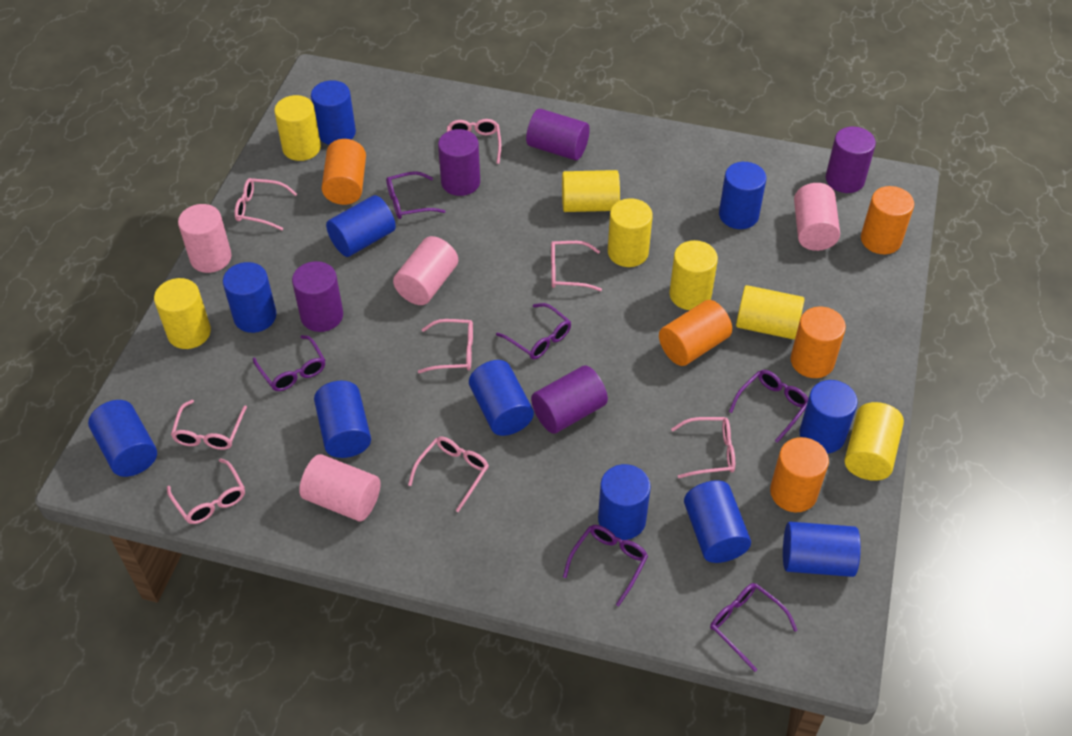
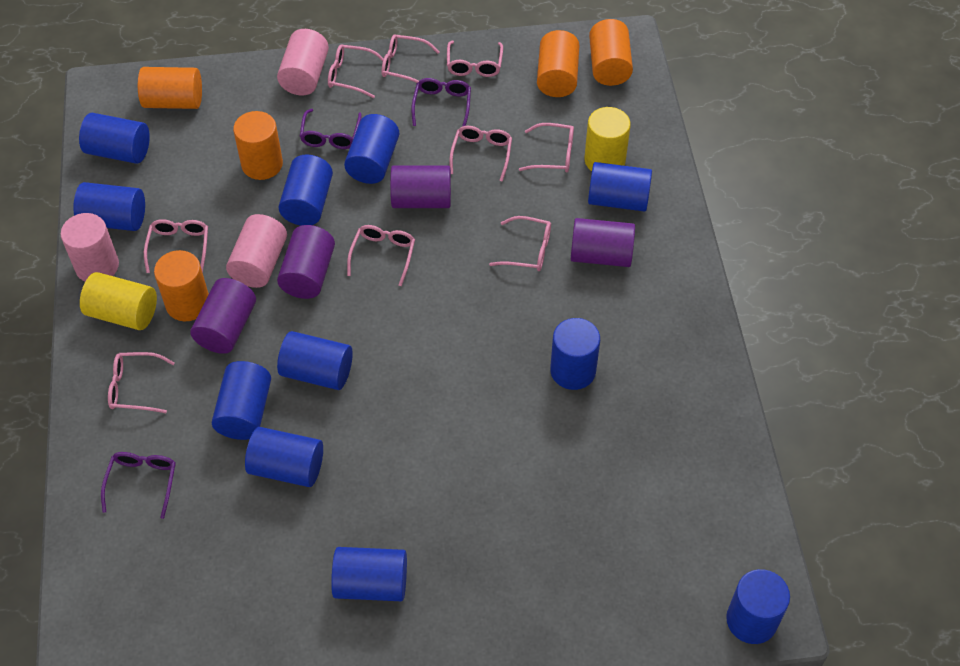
pink cylinder: [178,204,232,273] [299,454,380,521] [393,236,458,305] [794,183,840,251] = 4 -> [61,213,119,281] [226,214,287,288] [277,29,329,95] = 3
pink glasses: [167,458,245,524] [171,400,247,450] [235,178,297,230] [408,436,489,512] [418,319,473,373] [447,119,501,164] [551,241,602,291] [671,417,735,478] = 8 -> [108,352,175,413] [144,219,208,273] [328,44,384,98] [347,225,415,286] [381,34,440,83] [447,41,503,77] [449,126,512,182] [489,216,551,271] [519,123,574,172] = 9
purple cylinder: [292,261,343,332] [438,129,480,196] [526,109,590,160] [531,365,608,434] [826,127,876,193] = 5 -> [190,278,256,354] [277,225,335,299] [390,165,451,208] [571,218,635,267] = 4
purple glasses: [253,335,325,391] [386,171,445,219] [496,303,571,359] [563,525,648,606] [710,583,797,672] [729,370,808,443] = 6 -> [101,452,176,519] [300,109,362,149] [411,78,471,127] = 3
yellow cylinder: [154,278,211,349] [274,95,321,161] [562,170,620,212] [608,198,653,267] [669,240,718,310] [736,285,804,339] [845,402,904,481] = 7 -> [80,272,157,330] [584,107,631,171] = 2

